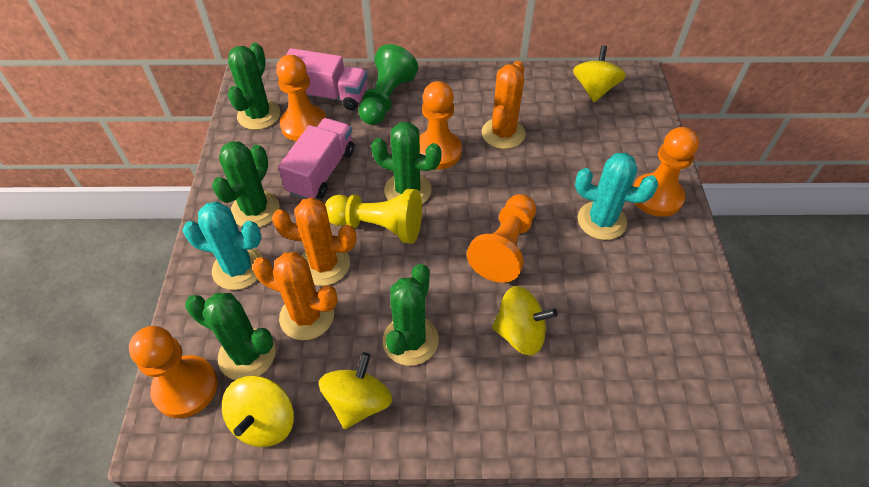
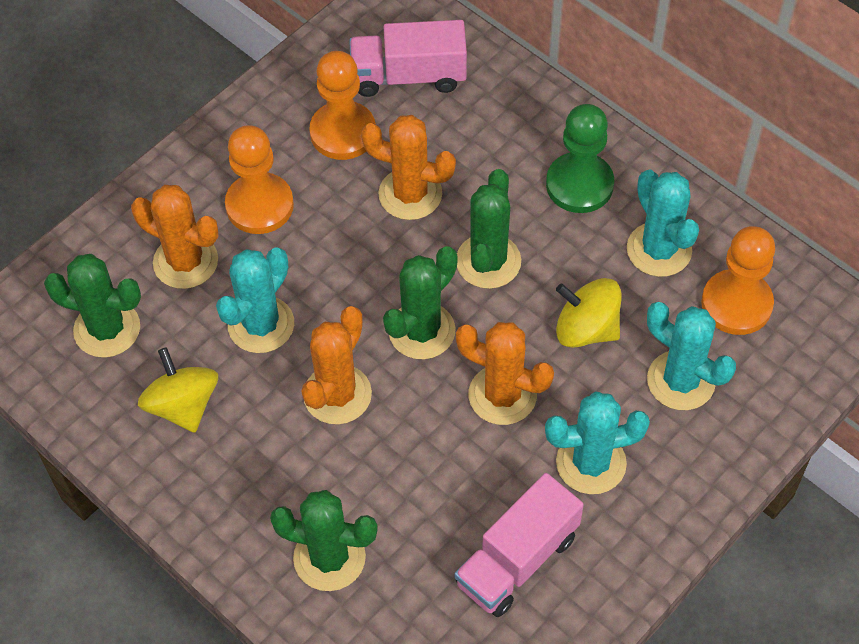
green cactus: [185,293,276,380] [212,141,280,227] [228,43,280,130] [371,122,442,204] [383,264,439,366] = 5 -> [44,254,141,358] [270,490,378,591] [383,246,458,359] [457,169,521,289] = 4
orange cactus: [252,252,338,340] [272,197,356,286] [481,61,526,149] = 3 -> [131,185,219,289] [302,306,372,424] [361,115,456,220] [456,322,554,425] = 4
orange pawn: [129,326,218,418] [276,55,326,141] [419,81,462,169] [467,194,536,283] [634,127,699,217] = 5 -> [225,125,294,234] [309,51,376,160] [701,226,775,335] = 3
turquoise cactus: [183,201,263,290] [575,153,658,240] = 2 -> [216,247,294,353] [545,391,650,494] [627,170,699,277] [647,302,736,410] = 4
yellow pawn: [325,189,422,244] = 1 -> none = 0
yellow spinning top: [222,376,294,447] [319,353,392,429] [492,286,558,356] [573,45,626,102] = 4 -> [138,347,218,433] [556,278,622,348] = 2

